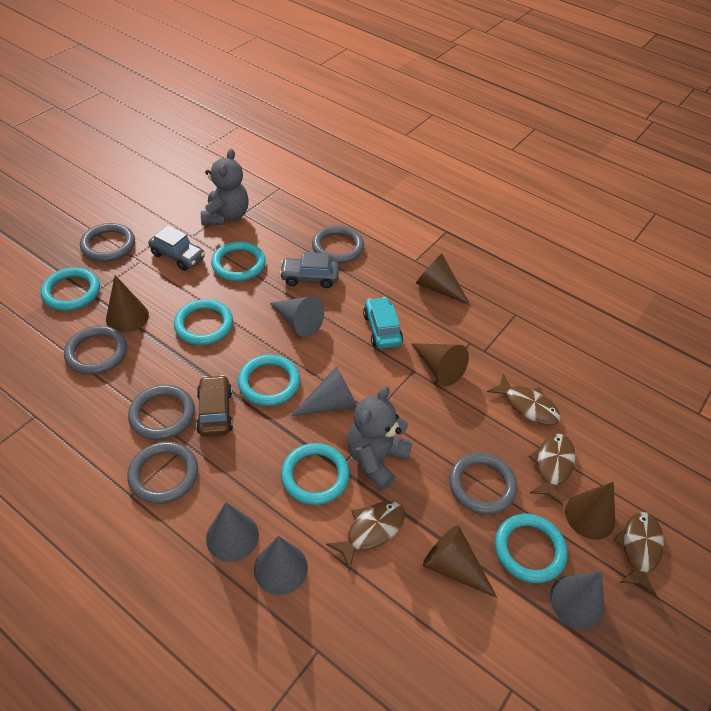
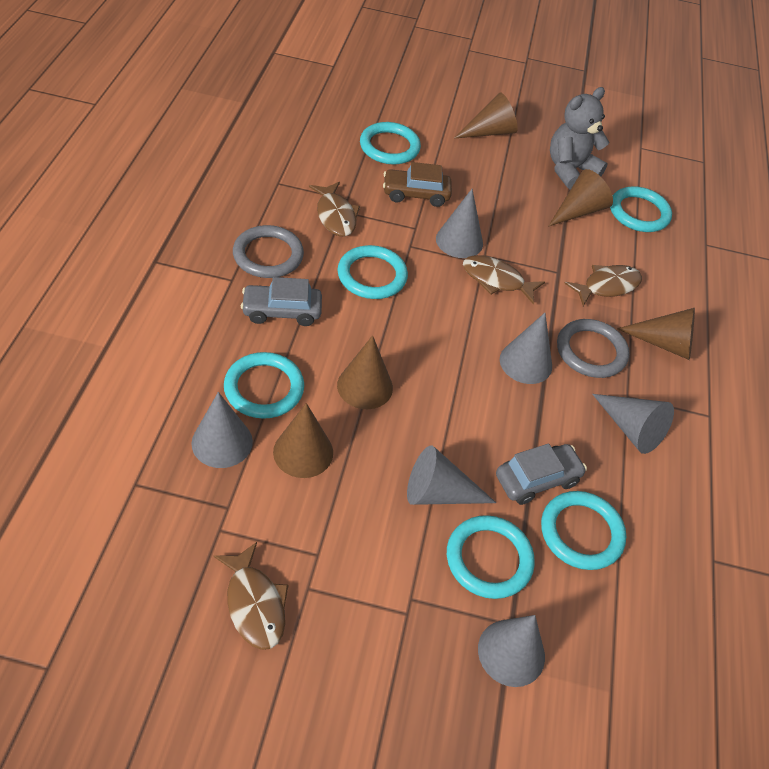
grey cone: [206,502,259,562] [254,536,308,595] [270,296,324,337] [290,367,357,417] [550,571,605,629] = 5 -> [191,392,253,468] [407,445,496,505] [436,189,483,258] [478,615,545,687] [500,313,552,384] [592,394,674,454] = 6
grey ring: [64,326,127,375] [80,223,135,262] [127,442,198,504] [128,385,195,440] [312,225,364,263] [449,452,517,515] = 6 -> [233,225,304,278] [557,319,629,378] = 2
grey teddy bear: [201,149,249,225] [347,386,412,490] = 2 -> [550,87,609,190] = 1
turquoise car: [363,297,403,349] = 1 -> none = 0

